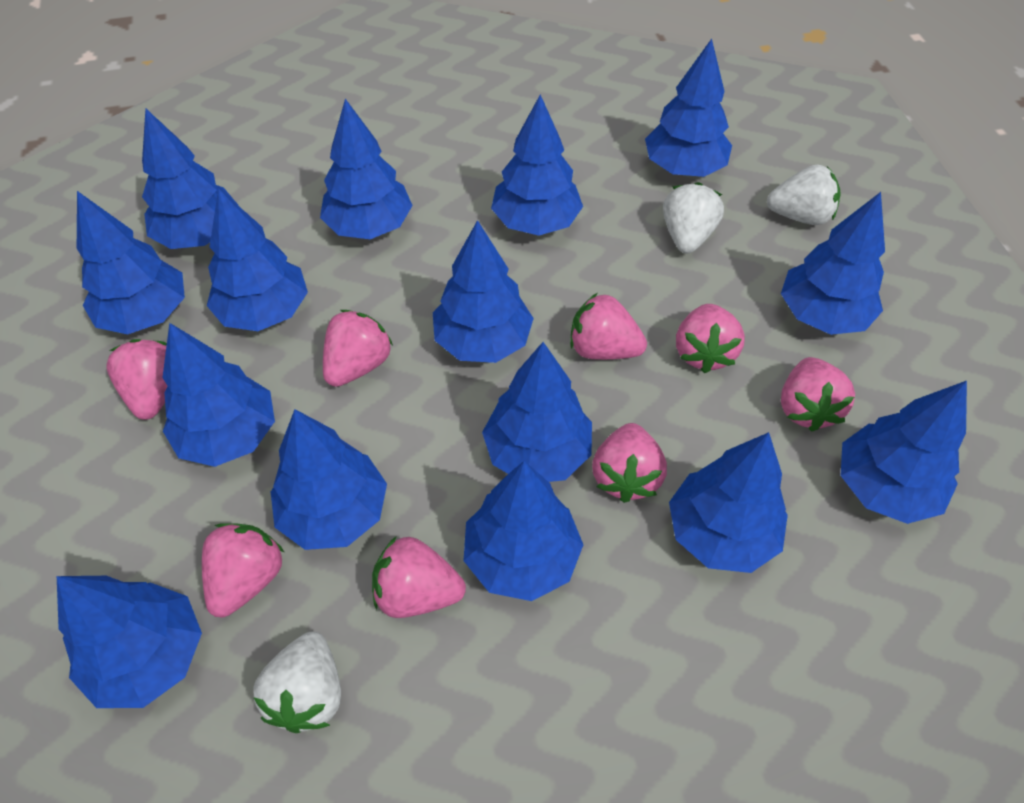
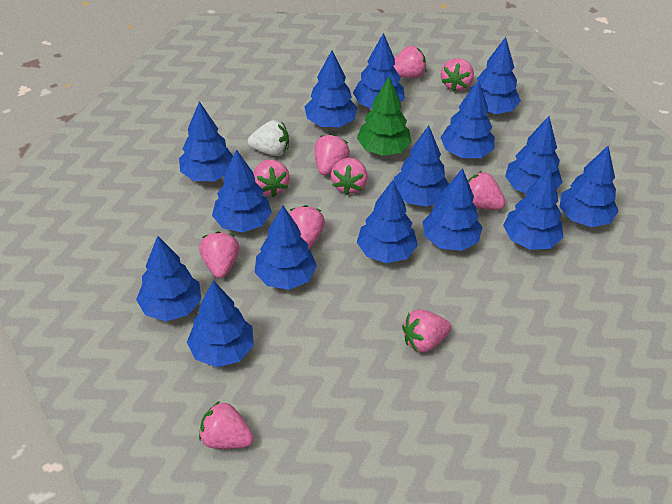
green tree: none = 0 -> [357,77,412,156] = 1
pink strawberry: [107,339,167,420] [202,523,284,618] [323,310,393,387] [372,537,466,618] [570,293,647,360] [592,423,667,503] [676,304,745,373] [781,357,855,432] = 8 -> [199,231,240,278] [199,401,254,449] [253,160,290,197] [289,205,325,249] [314,134,350,175] [331,158,368,195] [394,46,426,78] [402,309,451,353] [441,58,474,92] [468,171,505,210] = 10
white strawberry: [253,631,341,733] [663,182,724,253] [767,164,841,225] = 3 -> [248,120,289,156] = 1

